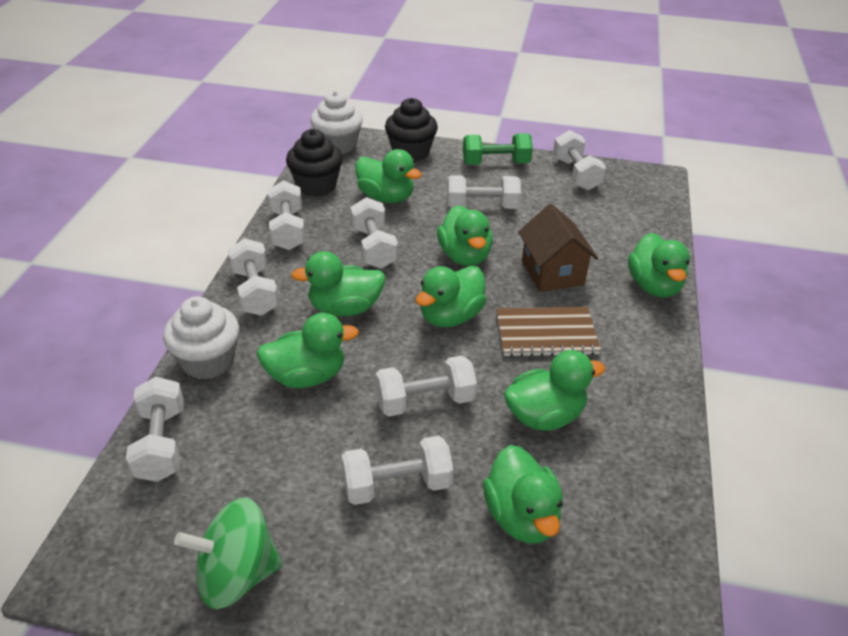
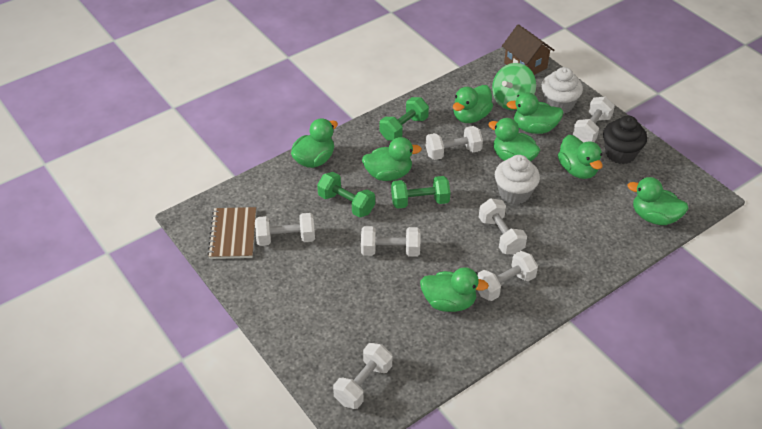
black cupcake: [286,129,343,197] [385,98,438,162] = 2 -> [603,115,647,164] = 1
green dumbbell: [463,133,533,165] = 1 -> [317,172,375,218] [380,97,429,141] [391,176,450,209] = 3
white dumbbell: [126,377,184,482] [228,238,279,316] [268,181,305,250] [342,436,453,505] [350,197,398,269] [376,356,477,416] [447,175,521,209] [553,130,606,190] = 8 -> [255,213,315,246] [333,343,392,409] [361,226,421,257] [425,126,483,160] [477,251,538,301] [479,198,527,255] [573,97,615,143] = 7

